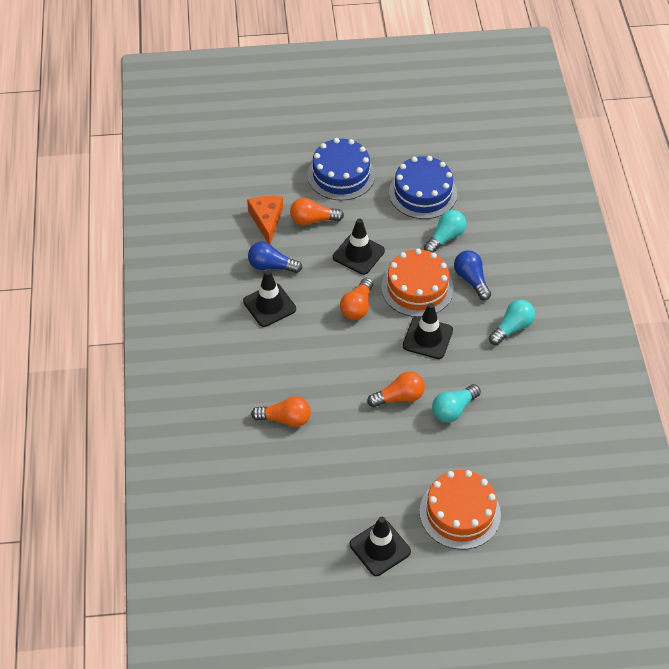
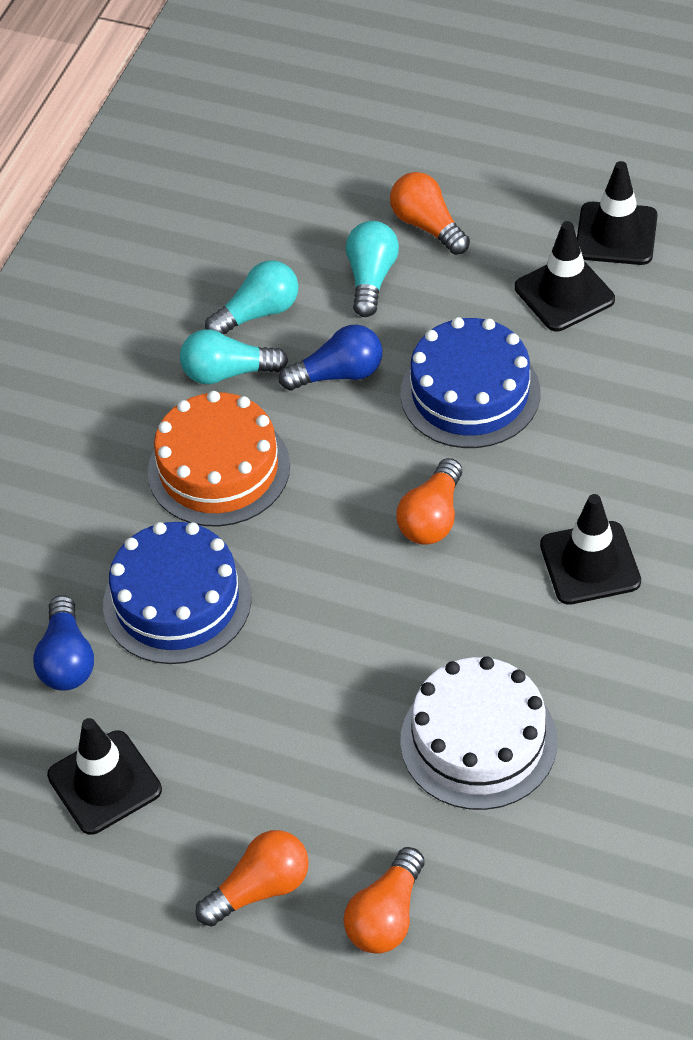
orange cake: [381,249,454,317] [419,470,501,550] = 2 -> [148,391,290,526] = 1
orange cheese: [247,195,283,245] = 1 -> none = 0
white cake: none = 0 -> [400,656,557,810] = 1

